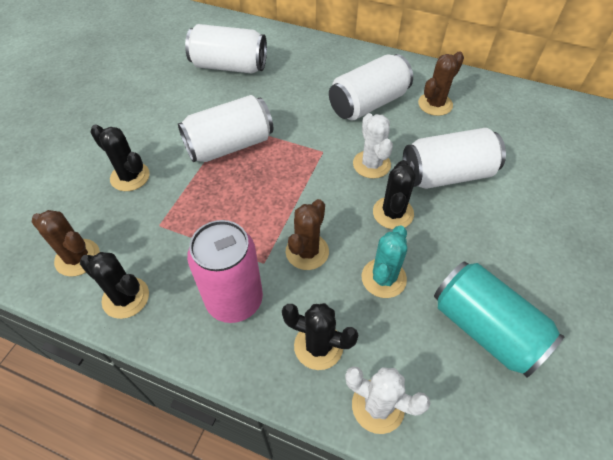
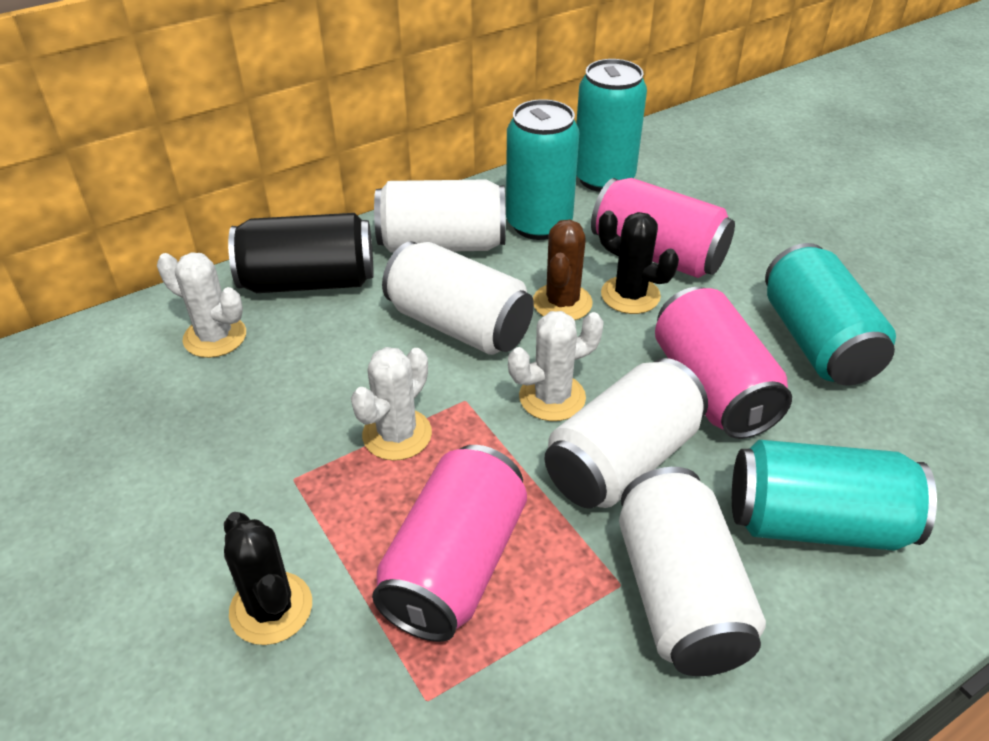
black cactus: [80,252,149,319] [90,124,150,191] [282,303,359,370] [373,160,416,229] = 4 -> [224,512,312,645] [599,210,679,314] = 2
black can: none = 0 -> [228,213,373,293] = 1
brown cactus: [32,210,100,277] [286,199,329,270] [418,52,464,116] = 3 -> [533,220,592,320] = 1
pink can: [187,220,263,323] = 1 -> [372,445,527,642] [591,178,735,278] [655,287,792,439] = 3
turquoise cactus: [362,225,407,298] = 1 -> none = 0
turquoise can: [434,261,564,378] = 1 -> [506,99,580,240] [576,59,647,192] [732,440,937,551] [765,243,896,385] = 4
white cactus: [345,366,431,434] [353,113,393,179] = 2 -> [157,252,246,358] [351,347,432,461] [508,311,604,421] = 3

